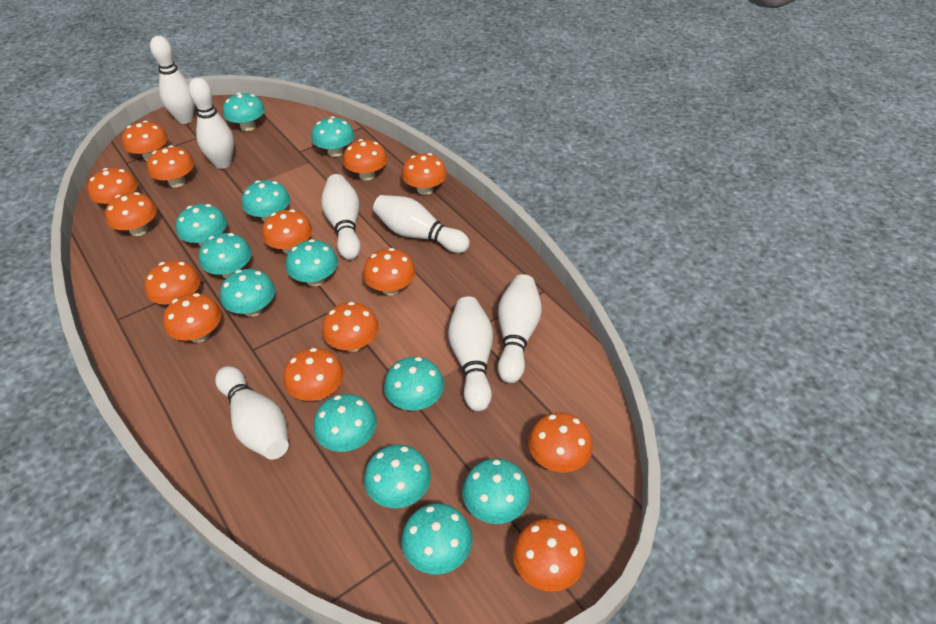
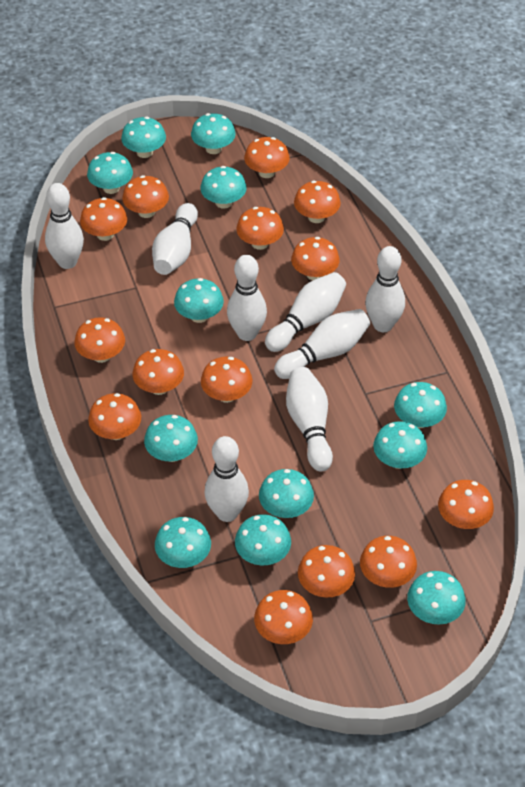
white bowling pin: [150,36,195,124] [188,77,234,169] [215,366,289,460] [321,174,361,260] [373,195,470,253] [448,296,493,411] [498,274,542,383] = 7 -> [45,183,84,269] [152,203,198,275] [204,436,249,522] [227,255,267,341] [265,272,346,352] [274,309,370,379] [286,367,333,472] [365,246,405,332] = 8

